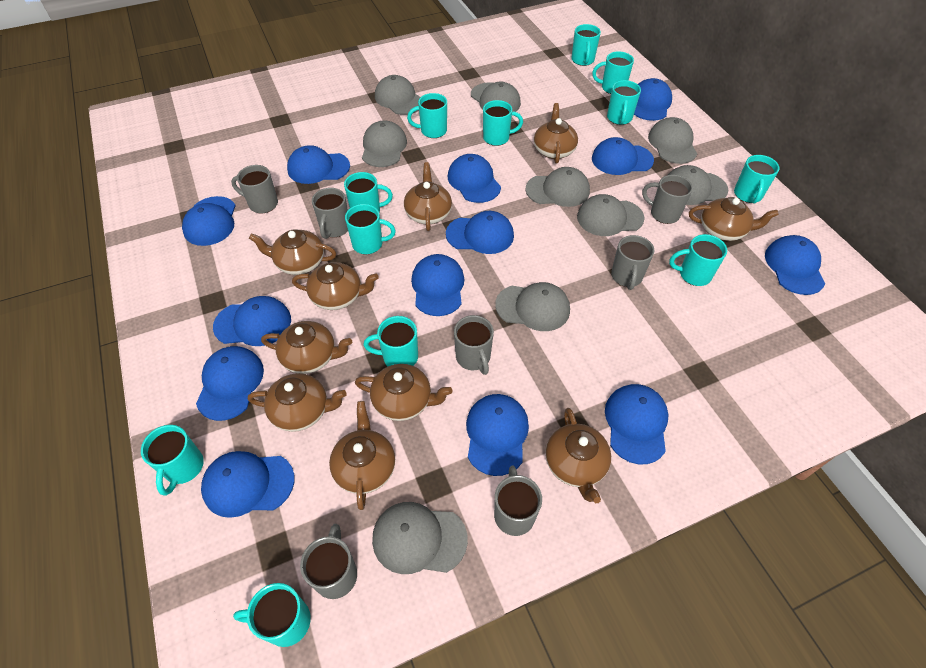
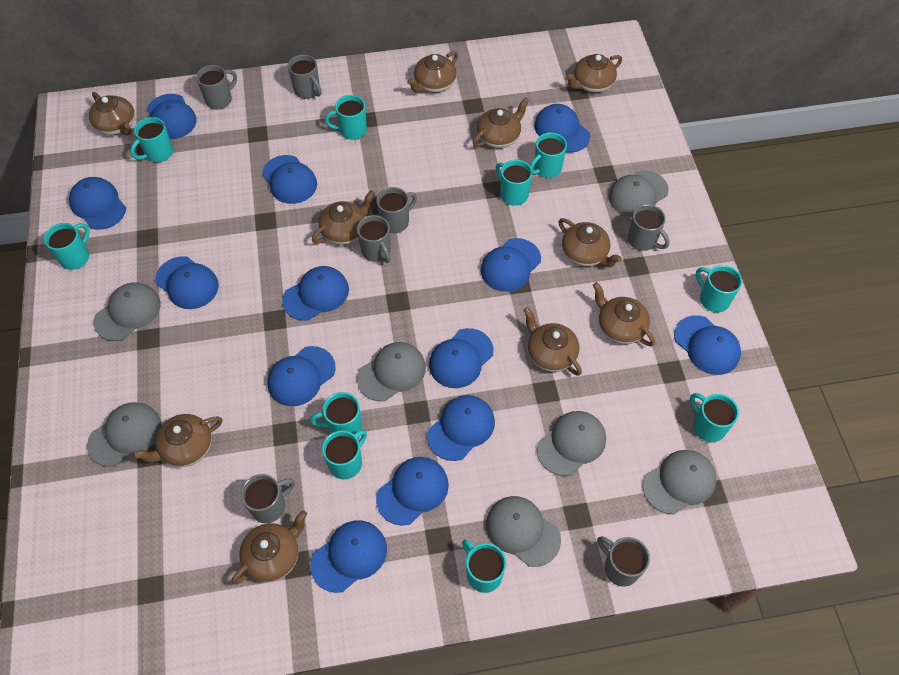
grey cap: [362,121,407,167] [372,502,468,574] [375,75,420,115] [471,82,521,112] [495,282,570,331] [526,167,590,207] [577,194,645,236] [648,117,697,164] [668,165,728,205] = 9 -> [87,402,162,467] [94,282,161,341] [357,342,426,401] [486,496,561,567] [537,411,606,476] [609,170,669,217] [643,450,716,514] = 7
turquoise mug: [141,425,204,496] [233,583,311,647] [344,172,393,212] [345,204,396,254] [363,316,418,366] [407,93,447,138] [483,100,523,146] [571,24,601,66] [592,51,634,94] [607,80,641,125] [669,234,727,286] [734,155,779,204] = 12 -> [44,223,90,270] [130,117,173,163] [310,392,362,434] [322,430,367,479] [325,95,367,140] [462,540,506,593] [496,160,532,206] [530,132,567,178] [690,393,739,442] [696,265,742,312] = 10

